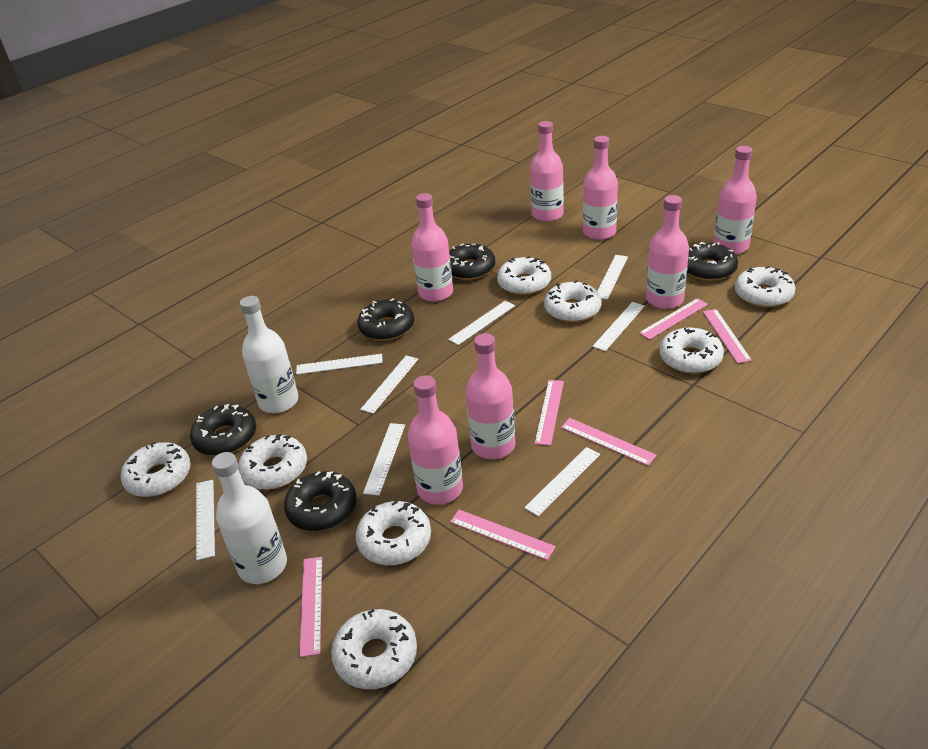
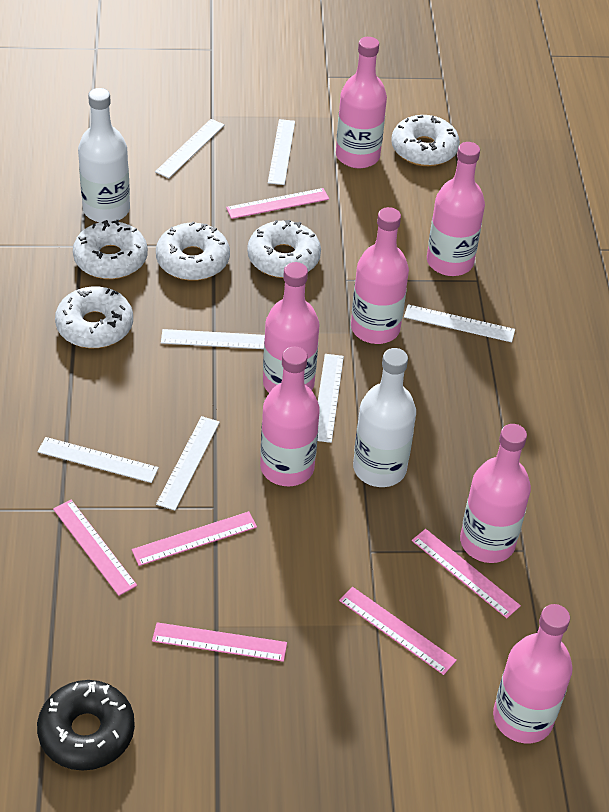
black donut: [190,404,256,456] [284,471,357,531] [357,298,414,341] [449,244,495,280] [687,242,738,281] = 5 -> [37,680,135,771] = 1
white donut: [121,442,191,497] [238,434,307,490] [331,609,417,689] [356,501,431,565] [497,256,551,295] [544,280,602,323] [659,328,724,374] [735,266,795,308] = 8 -> [55,286,133,348] [73,220,148,279] [156,222,230,281] [247,220,321,278] [391,115,460,166] = 5
white ruler: [196,480,215,560] [296,354,383,375] [360,356,418,414] [363,423,405,496] [448,301,515,345] [524,447,600,516] [592,302,645,351] [598,255,628,300] = 8 -> [38,437,159,483] [155,119,225,178] [156,416,220,510] [161,329,265,349] [268,119,295,185] [317,354,344,443] [404,304,515,342] = 7

